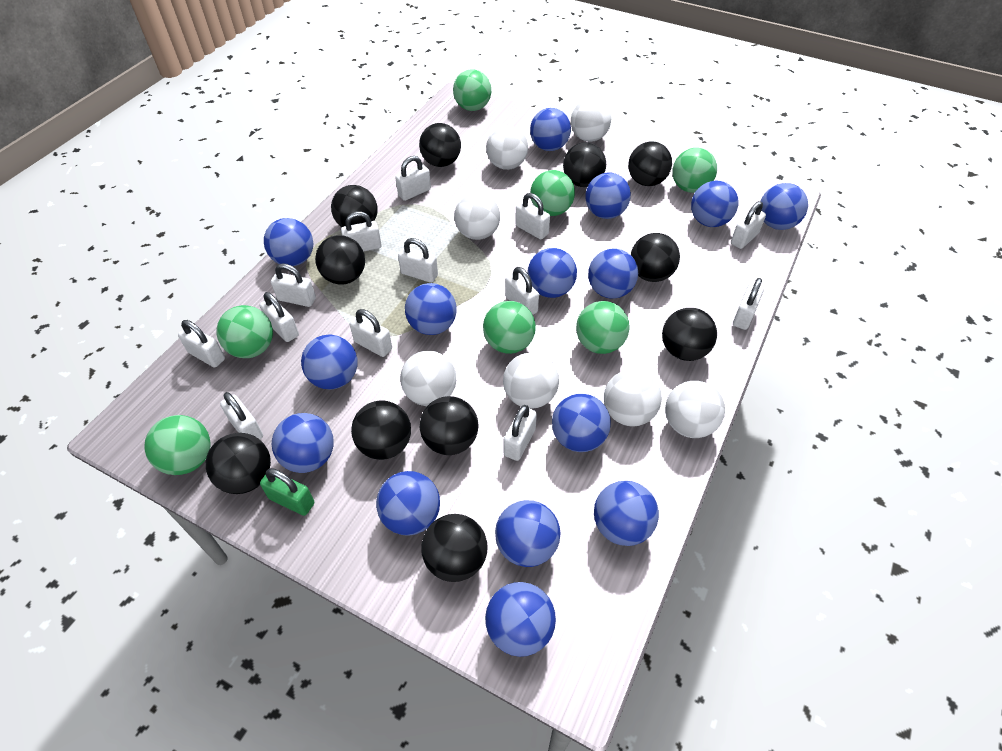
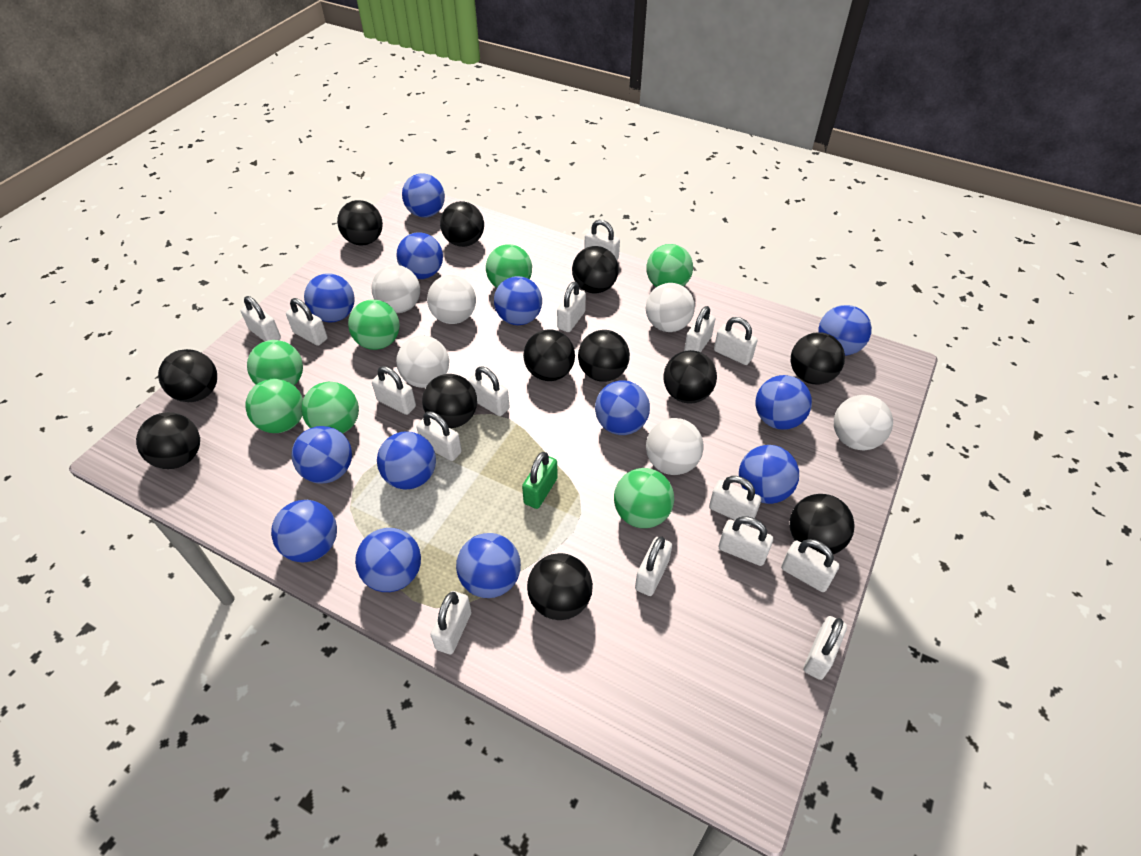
black ball: [206,433,271,494] [315,235,365,285] [331,185,377,227] [351,400,411,460] [419,123,461,167] [420,396,478,455] [421,514,487,582] [563,142,606,187] [628,141,672,186] [631,233,680,282] [662,308,717,361] = 11 -> [136,412,200,469] [158,349,217,402] [337,200,383,245] [422,374,477,428] [440,201,484,247] [523,329,575,381] [527,553,593,620] [572,246,618,293] [578,330,630,382] [663,350,717,404] [789,494,855,556] [791,332,845,385] = 12
blue ball: [264,218,314,266] [272,413,334,473] [301,335,357,389] [376,471,440,536] [405,283,457,335] [485,582,556,657] [495,500,560,567] [527,248,577,298] [530,108,571,151] [552,394,611,452] [585,173,631,219] [588,248,638,299] [594,481,659,546] [691,181,738,227] [760,183,808,230] = 15 -> [271,500,337,562] [291,426,352,484] [304,273,355,322] [355,528,421,592] [377,432,436,490] [397,232,443,279] [402,173,445,217] [456,533,521,598] [494,276,542,325] [595,380,650,435] [739,445,799,504] [756,375,812,430] [818,305,872,355] = 13
white ball: [400,351,456,406] [454,193,500,240] [486,126,528,170] [503,353,559,409] [571,99,611,142] [604,369,662,426] [665,381,725,438] = 7 -> [371,265,420,313] [396,336,449,388] [427,275,476,324] [646,283,695,332] [646,418,704,475] [834,395,893,450] = 6
white padlock: [178,320,225,368] [220,392,263,439] [259,292,299,342] [271,264,316,307] [341,211,382,252] [350,309,392,357] [395,156,431,201] [398,238,438,283] [504,405,537,461] [505,267,539,315] [515,193,550,239] [731,201,766,249] [733,278,764,330] = 13 -> [241,296,281,341] [286,298,328,346] [372,366,416,415] [416,411,462,461] [430,591,472,654] [468,367,510,416] [557,282,586,332] [584,220,620,260] [635,536,672,596] [684,306,715,352] [709,476,761,526] [714,317,758,365] [719,516,773,566] [781,539,839,592] [803,616,847,680] = 15

